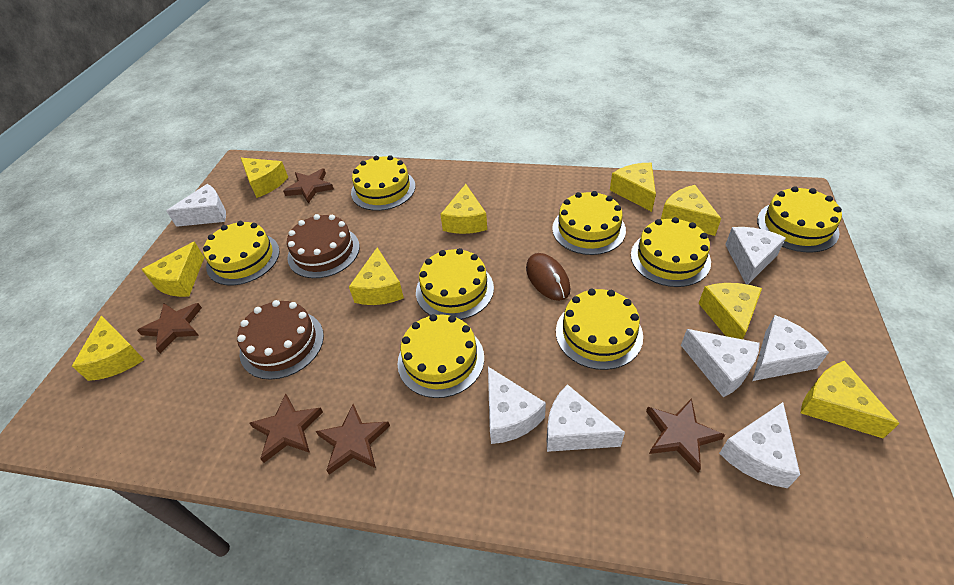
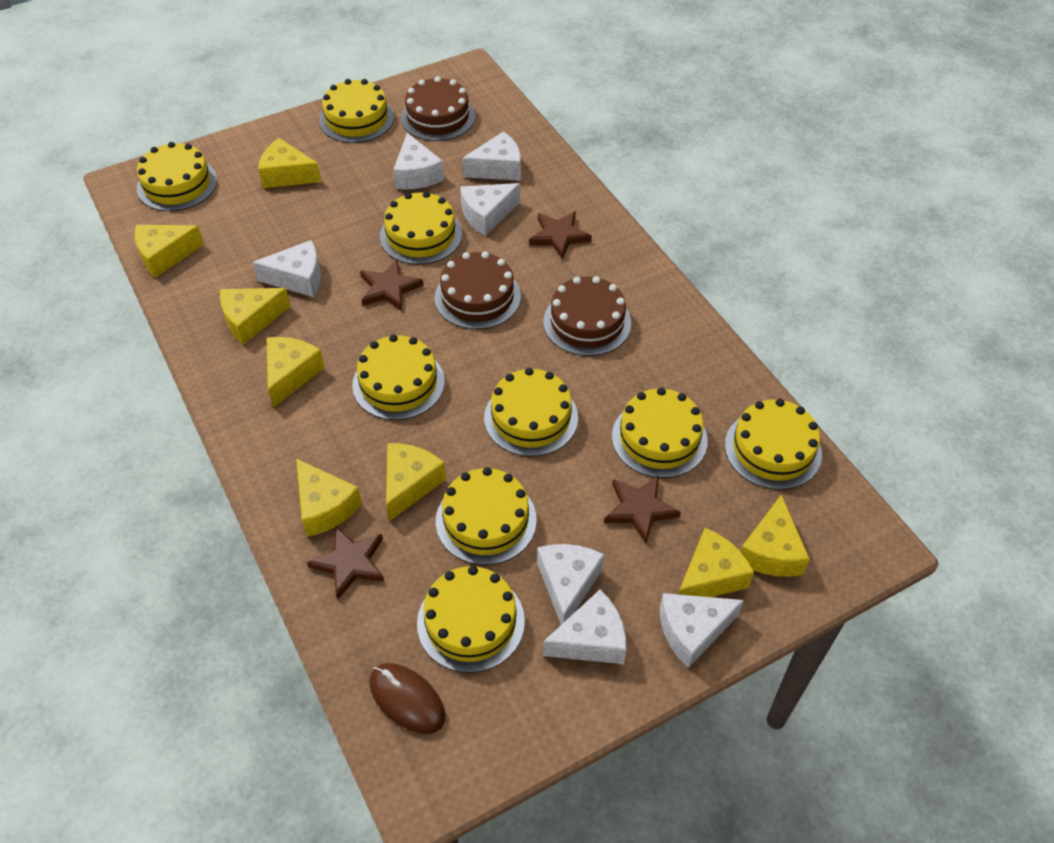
brown cake: [237,300,324,380] [287,214,360,278] = 2 -> [401,76,475,141] [435,251,521,329] [544,276,631,356] = 3
brown star: [137,303,202,354] [249,394,323,463] [283,169,334,204] [316,404,390,474] [646,398,725,473] = 5 -> [307,526,384,600] [360,259,424,311] [529,211,592,260] [604,476,681,543] = 4
yellow cake: [203,221,280,285] [351,155,415,211] [397,314,484,398] [416,248,494,320] [552,191,626,255] [556,289,643,370] [631,217,711,287] [757,186,842,253] = 8 -> [137,142,217,211] [319,79,394,143] [352,335,445,420] [380,191,462,265] [417,566,525,673] [436,467,537,565] [484,368,578,456] [612,387,708,478] [725,399,822,490] = 9
yellow cheese: [72,316,144,381] [141,241,204,297] [241,158,288,198] [349,247,404,305] [440,184,487,234] [610,163,656,212] [661,185,721,236] [698,283,762,339] [801,361,900,438] = 9 -> [135,225,204,278] [220,288,291,345] [258,138,321,188] [266,337,325,408] [296,459,362,537] [386,443,446,521] [678,528,754,597] [740,495,810,577] = 8

